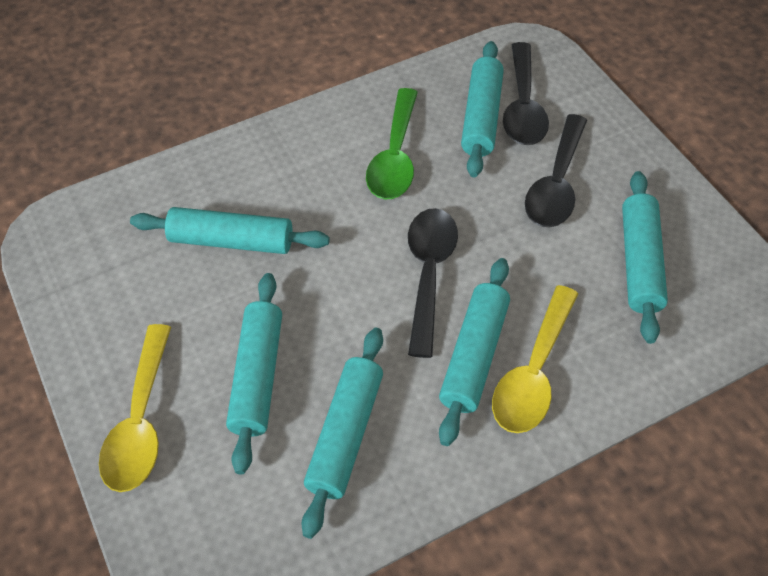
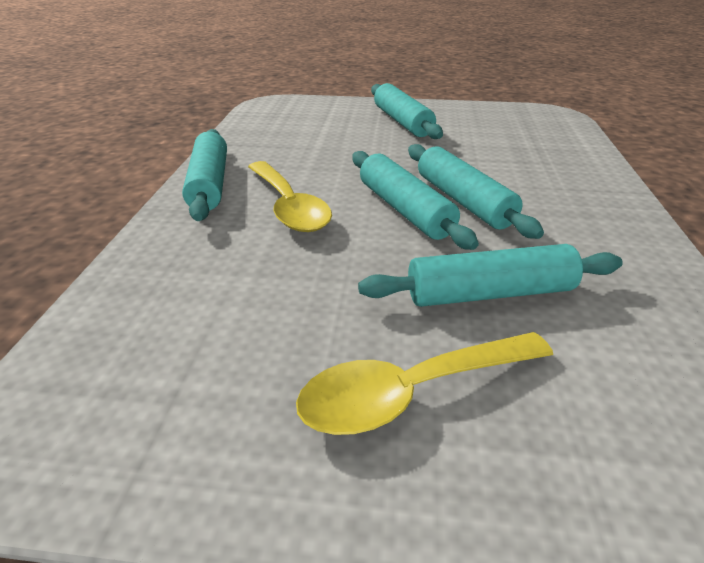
black spoon: [408,208,458,358] [503,42,549,145] [525,114,587,227] = 3 -> none = 0
green spoon: [366,88,418,199] = 1 -> none = 0
turquoise rolling pin: [130,207,330,254] [226,273,282,475] [301,328,383,539] [439,258,510,446] [461,41,504,177] [622,171,668,344] = 6 -> [182,129,227,221] [352,151,479,250] [358,244,623,307] [371,83,443,139] [408,144,544,239] = 5

